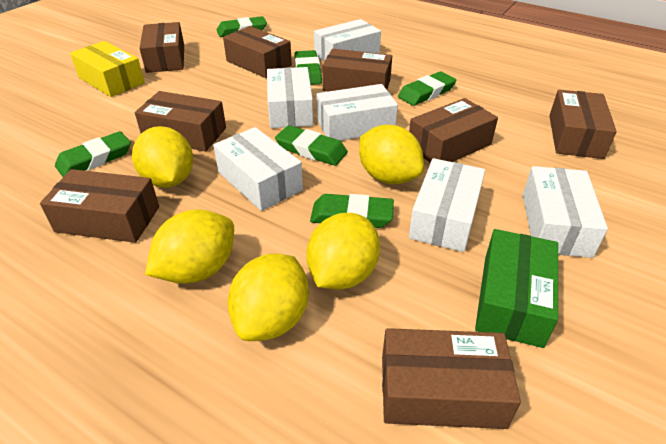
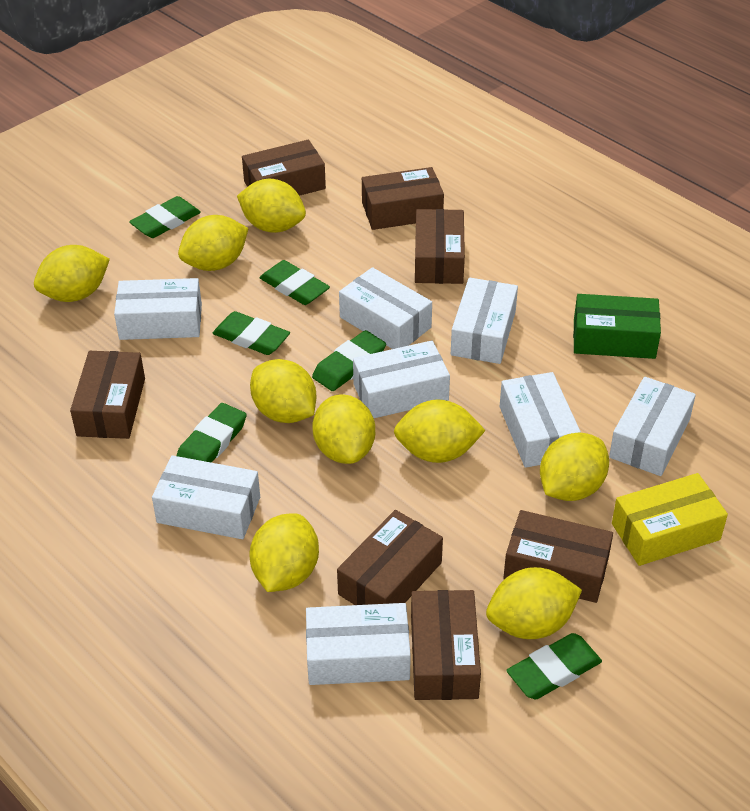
brown box: [40,169,159,243] [135,91,226,151] [139,22,184,73] [223,26,292,78] [322,49,392,91] [382,328,521,429] [409,98,498,163] [549,90,617,159] = 8 -> [70,351,145,439] [242,140,326,196] [337,510,443,605] [362,167,444,230] [411,590,481,700] [415,209,465,284] [503,510,613,603] = 7
white box: [213,127,303,211] [267,67,313,128] [314,19,381,62] [316,84,398,141] [409,158,485,252] [523,166,608,258] = 6 -> [114,278,202,340] [152,455,260,539] [306,603,411,685] [339,267,432,349] [353,341,450,418] [451,278,518,364] [500,372,581,468] [609,377,696,476] = 8
yellow lemon: [132,126,193,188] [145,209,234,284] [227,254,309,341] [306,213,380,289] [359,125,424,184] = 5 -> [34,245,110,302] [178,215,249,271] [237,179,306,233] [250,359,316,423] [250,513,319,592] [312,394,375,464] [394,399,486,463] [486,567,582,639] [540,432,609,501] = 9

